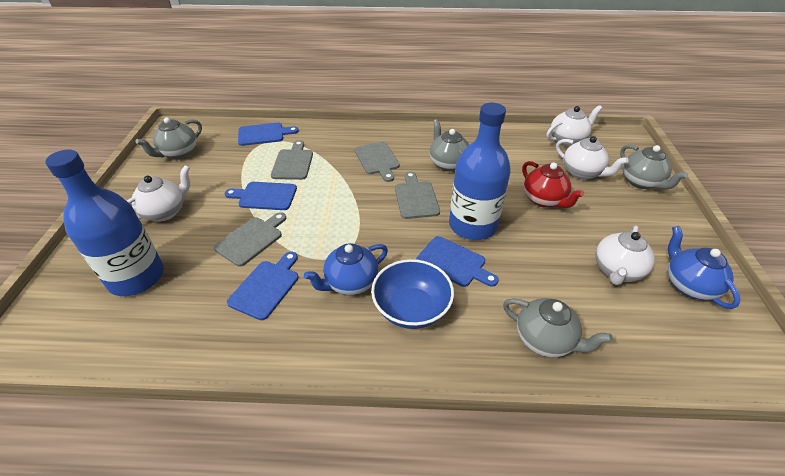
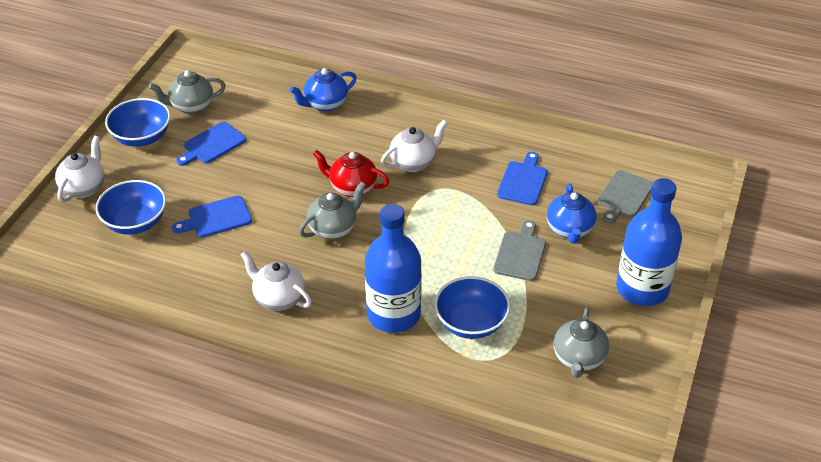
blue bowl: [371,259,454,329] = 1 -> [96,180,166,235] [105,98,171,147] [434,276,510,339] = 3
blue cutting board: [225,182,297,210] [227,251,299,320] [238,123,299,146] [416,236,499,287] = 4 -> [172,196,252,238] [176,122,246,166] [497,152,548,205] = 3
grey cutting board: [214,212,286,267] [271,140,313,180] [355,142,400,182] [395,172,440,219] = 4 -> [493,220,546,281] [598,170,653,224] = 2
grey teapot: [135,117,202,159] [429,119,469,171] [503,298,613,357] [620,144,688,190] = 4 -> [149,70,226,114] [299,182,366,239] [554,307,609,378] = 3
white teapot: [127,165,190,221] [546,105,602,147] [556,136,629,179] [595,226,655,285] = 4 -> [55,135,105,203] [241,251,312,311] [381,120,448,172] = 3

